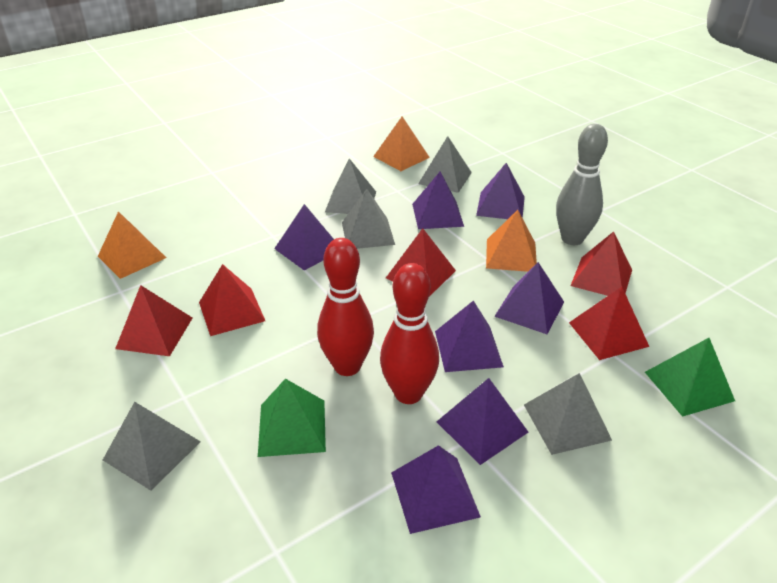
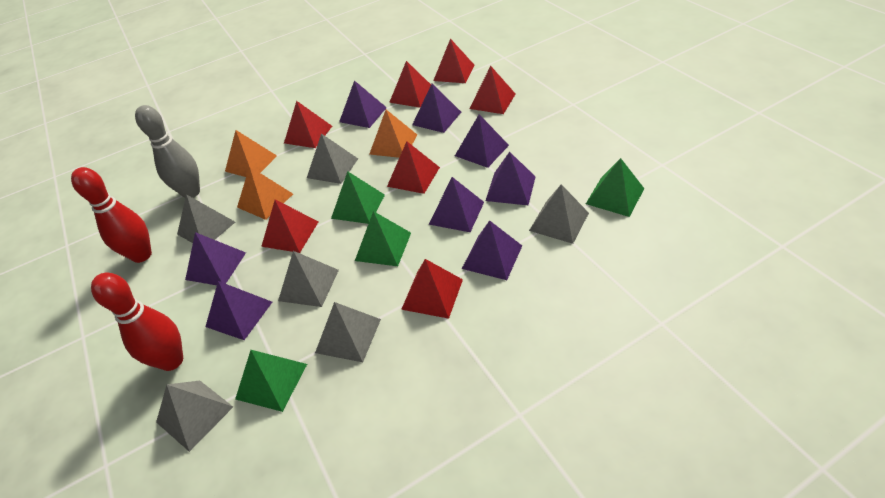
green pyramid: [258,379,326,457] [645,338,735,417] = 2 -> [235,350,307,412] [331,171,385,224] [355,211,411,266] [586,158,644,217] = 4
grey pyramid: [103,402,201,491] [325,158,376,214] [342,189,395,249] [418,136,472,193] [524,373,612,455] = 5 -> [156,381,233,452] [177,194,235,243] [278,251,339,307] [307,133,358,184] [315,302,381,362] [529,184,589,244] = 6
purple pyramid: [274,204,334,271] [391,445,481,534] [412,172,464,229] [435,300,504,372] [437,378,528,465] [476,163,525,219] [494,262,564,334] = 7 -> [185,232,246,285] [205,281,272,340] [339,81,387,128] [412,84,461,133] [429,177,484,232] [455,115,509,168] [462,220,522,280] [486,152,535,205] = 8
red pyramid: [115,285,192,356] [199,264,265,336] [386,228,456,297] [569,287,649,360] [571,231,632,296] = 5 -> [261,199,318,253] [284,101,332,148] [387,141,440,194] [389,61,431,107] [401,259,463,319] [433,39,475,83] [469,66,515,114] = 7

